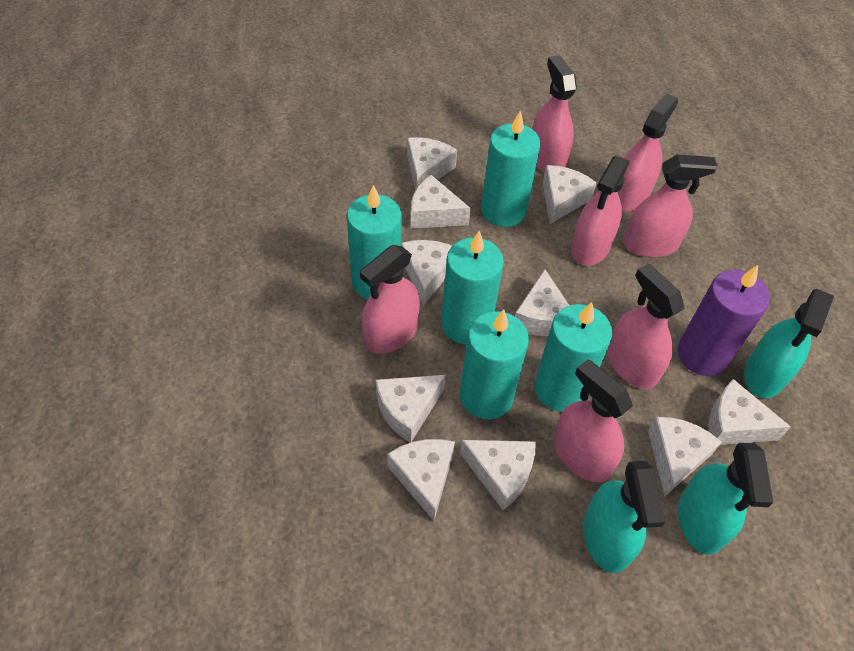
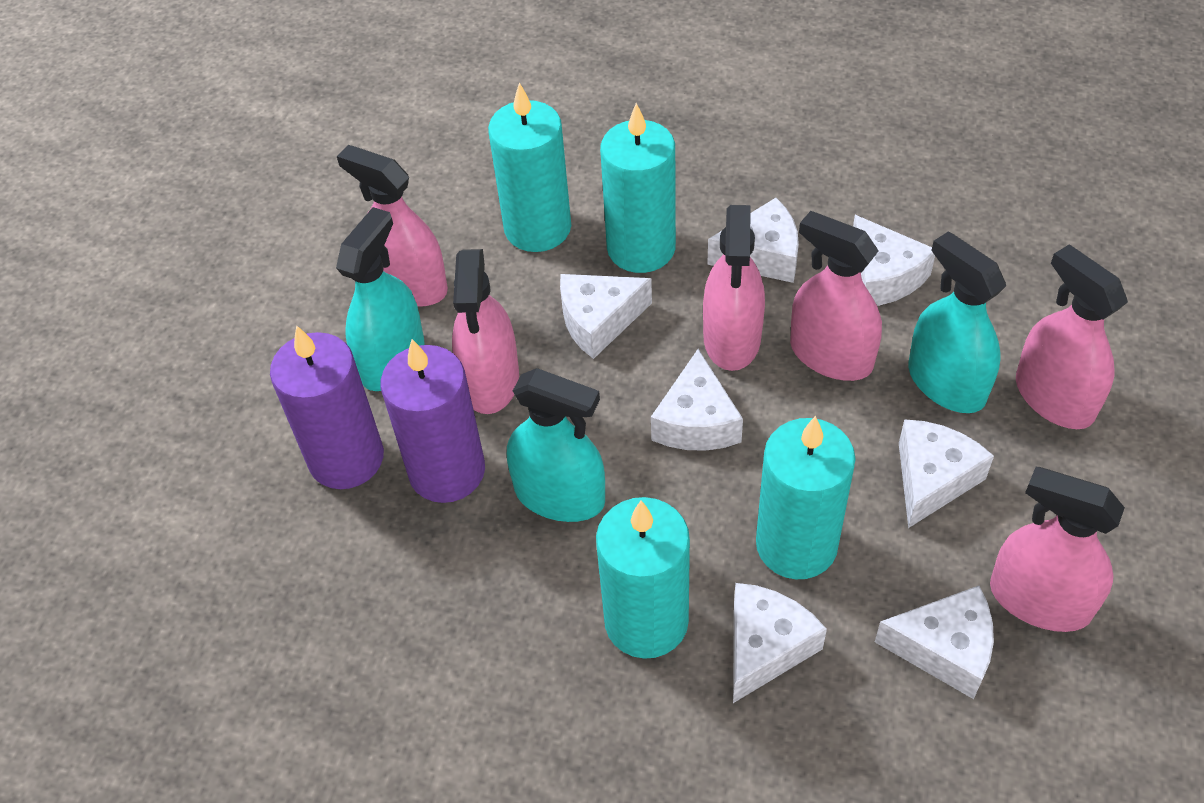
pink spray bottle: [360,245,420,354] [532,55,577,173] [553,359,633,482] [571,155,629,266] [607,264,684,389] [618,93,678,212] [623,154,718,257] = 7 -> [337,145,448,307] [452,249,519,414] [703,205,765,371] [790,211,882,381] [990,467,1125,632] [1016,245,1128,429] = 6
purple candle: [677,265,770,376] = 1 -> [270,325,384,489] [381,339,485,503] = 2
turquoise candle: [347,185,402,300] [441,231,504,345] [460,310,529,419] [481,110,541,227] [535,302,612,412] = 5 -> [488,82,571,252] [596,497,690,659] [600,103,676,273] [756,416,855,579] = 4
white cheese: [376,375,446,442] [387,439,455,521] [401,240,452,306] [407,137,457,191] [411,175,471,229] [460,440,536,510] [515,269,570,336] [543,165,597,224] [648,417,722,496] [709,379,791,445] = 10 -> [560,274,652,359] [651,349,743,451] [707,198,799,283] [733,583,827,703] [853,215,935,306] [875,586,994,699] [899,419,994,528] = 7

